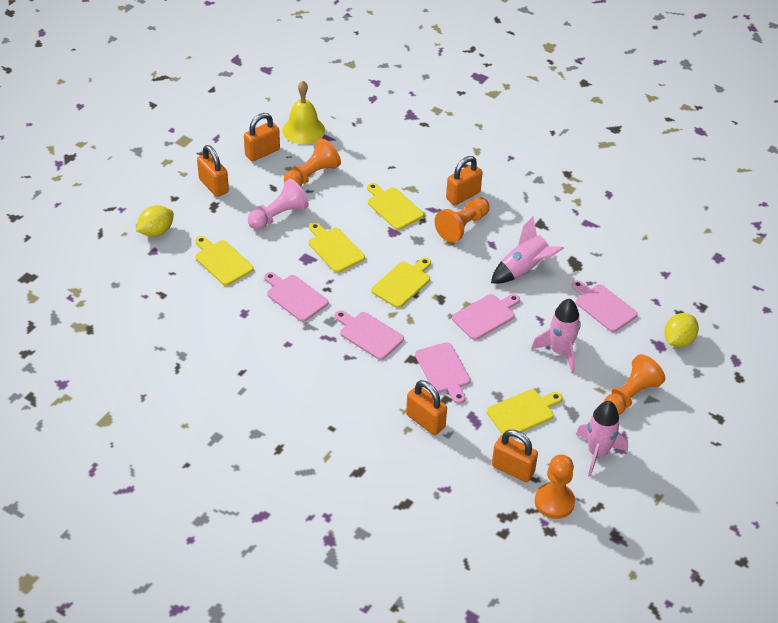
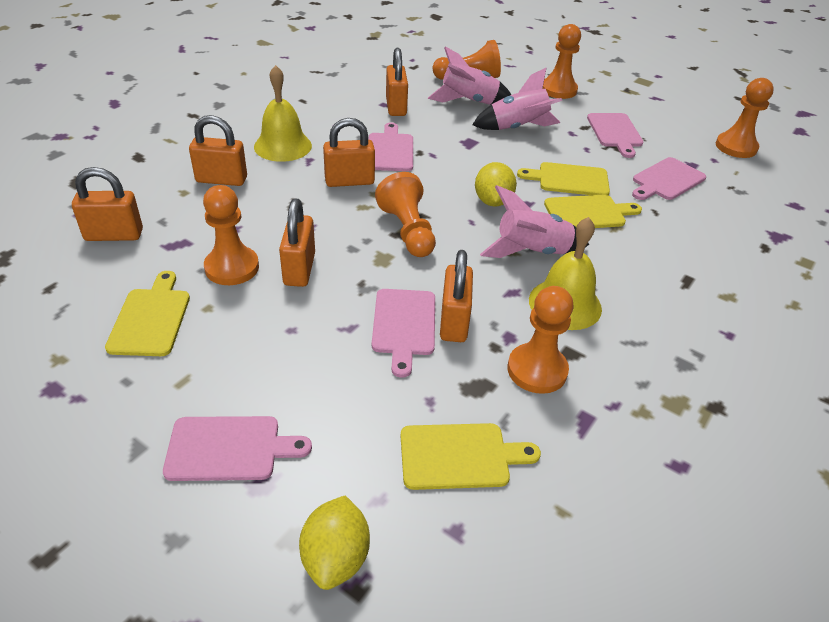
orange padlock: [197,145,229,197] [244,113,280,161] [406,380,447,435] [446,156,483,205] [492,430,538,482] = 5 -> [72,167,143,241] [189,115,247,186] [279,199,315,287] [323,118,375,187] [386,48,408,116] [440,250,473,342] = 6
orange pawn: [284,139,341,187] [434,197,490,243] [535,455,575,519] [604,354,665,415] = 4 -> [203,185,259,285] [375,172,436,257] [433,40,501,80] [507,286,574,394] [543,24,581,99] [716,78,774,158] = 6
pink pawn: [248,179,309,230] = 1 -> none = 0
yellow bell: [282,81,325,144] = 1 -> [254,65,312,162] [529,217,602,330] = 2
yellow cutting board: [195,236,254,286] [309,222,365,273] [367,183,424,230] [371,257,431,308] [486,389,562,437] = 5 -> [105,271,190,356] [401,423,541,490] [517,162,610,195] [544,195,642,228] = 4

